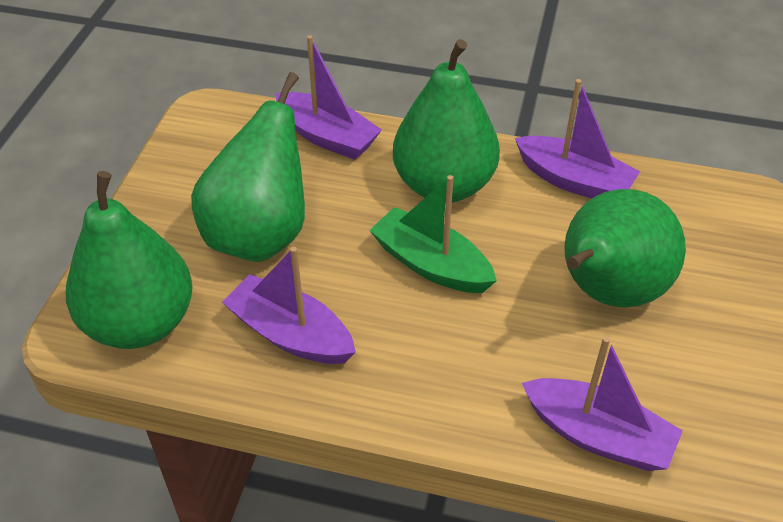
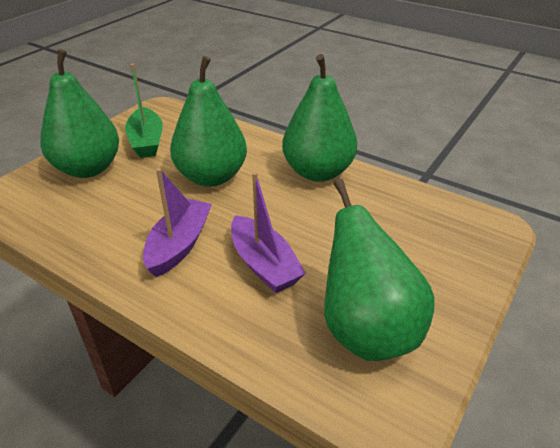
purple boat: [222,247,356,364] [275,35,382,160] [515,79,640,198] [522,336,683,471] = 4 -> [143,168,212,277] [231,172,306,293] = 2

